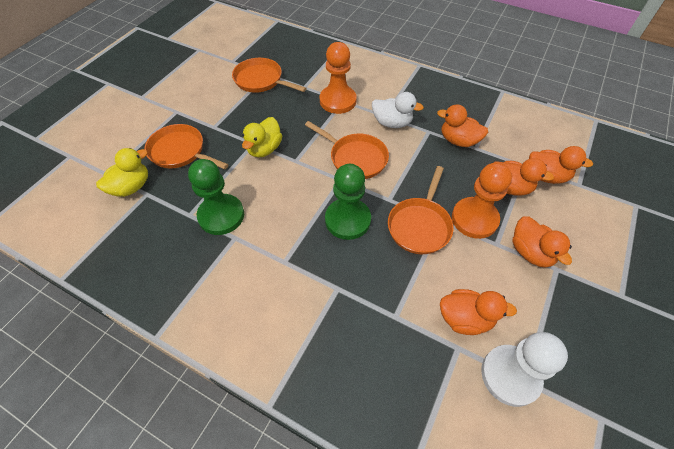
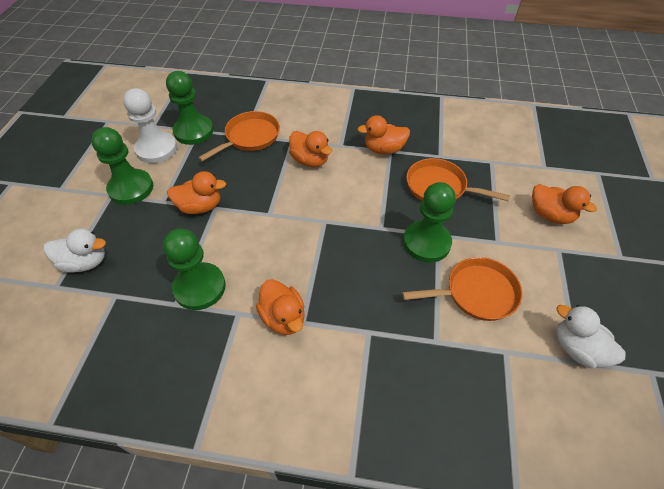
green pawn: [188,159,244,235] [325,164,371,240] = 2 -> [91,127,153,205] [163,229,226,310] [166,71,213,145] [403,182,456,262] = 4
orange pan: [145,124,229,169] [232,58,307,93] [305,121,389,179] [388,166,454,254] = 4 -> [198,111,280,162] [402,257,523,321] [406,158,510,201] = 3
orange pawn: [320,42,357,114] [452,162,512,239] = 2 -> none = 0
white duck: [372,92,424,128] = 1 -> [44,228,106,273] [556,305,625,368] = 2
yellow duck: [96,148,148,197] [242,117,282,158] = 2 -> none = 0

